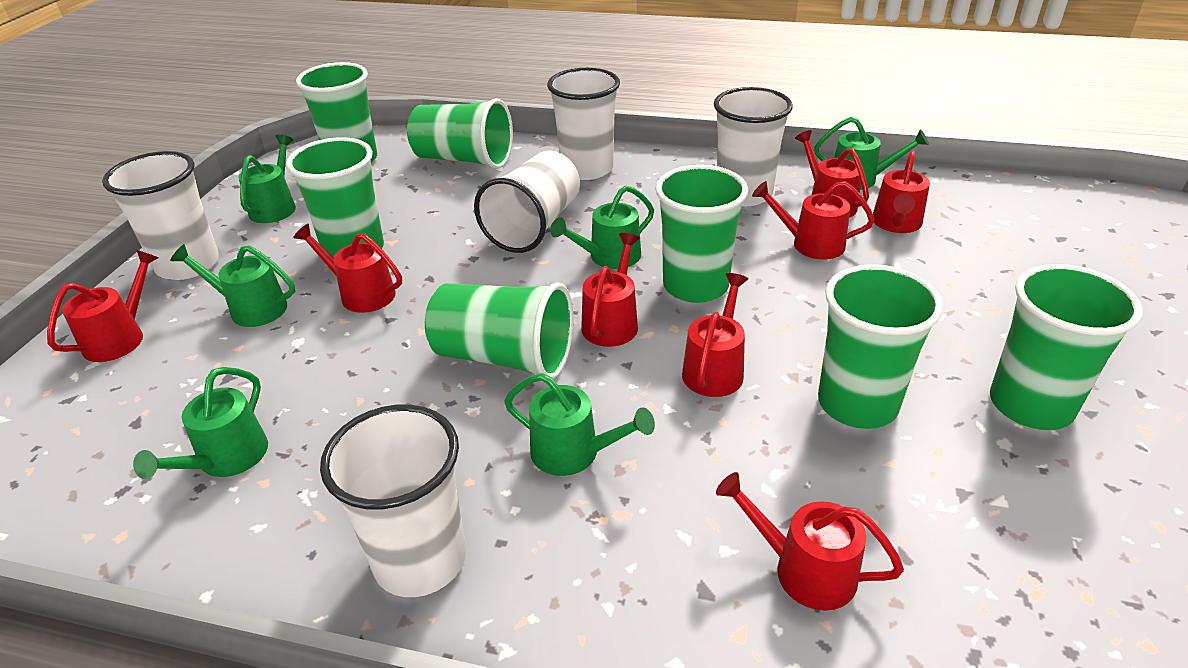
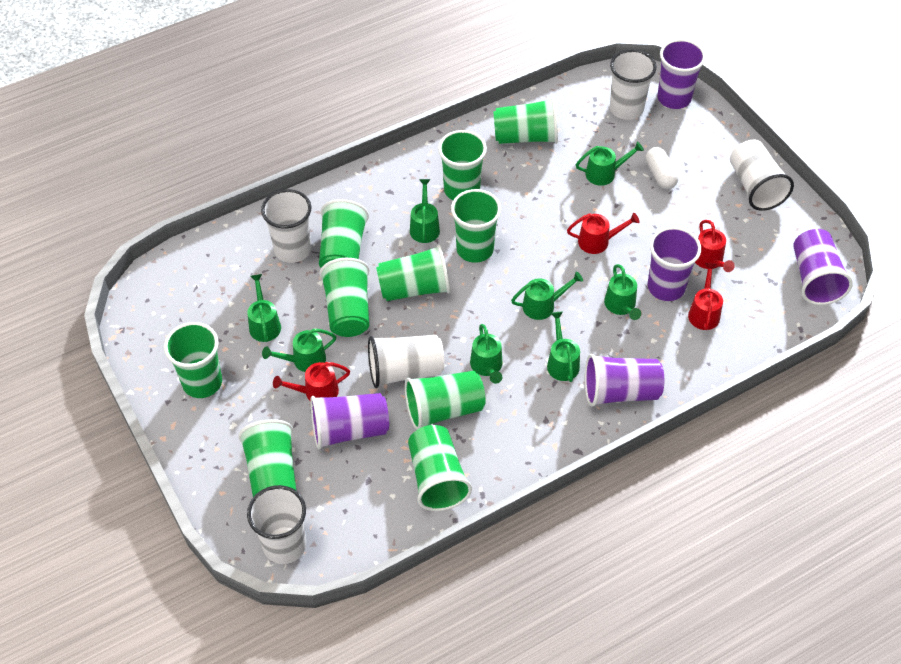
green cup: [286,137,384,258] [296,62,377,162] [407,98,513,169] [425,282,574,379] [655,165,748,303] [818,264,943,429] [990,264,1143,430] = 7 -> [164,322,222,398] [238,419,296,497] [319,199,369,268] [319,258,369,337] [376,245,450,301] [405,371,486,430] [408,425,472,511] [438,130,487,200] [451,189,501,263] [493,97,558,144] = 10
green watering can: [133,367,268,479] [170,244,295,327] [238,134,296,223] [504,373,655,476] [550,186,654,269] [814,117,929,190] = 6 -> [247,274,281,342] [262,329,336,372] [410,179,440,243] [470,324,503,384] [511,271,583,320] [547,312,580,382] [576,142,644,186] [604,264,641,320] = 8
purple cup: none = 0 -> [310,393,389,450] [585,354,664,407] [648,227,701,301] [657,39,706,109] [793,229,853,305] = 5
red watering can: [47,250,159,362] [293,224,402,313] [581,233,640,347] [682,273,748,397] [716,472,904,611] [752,181,875,260] [795,130,869,218] [873,150,930,233] = 8 -> [273,362,350,401] [567,213,639,254] [688,263,723,330] [695,220,735,272] = 4
white capsule: none = 0 -> [646,147,678,189] = 1

